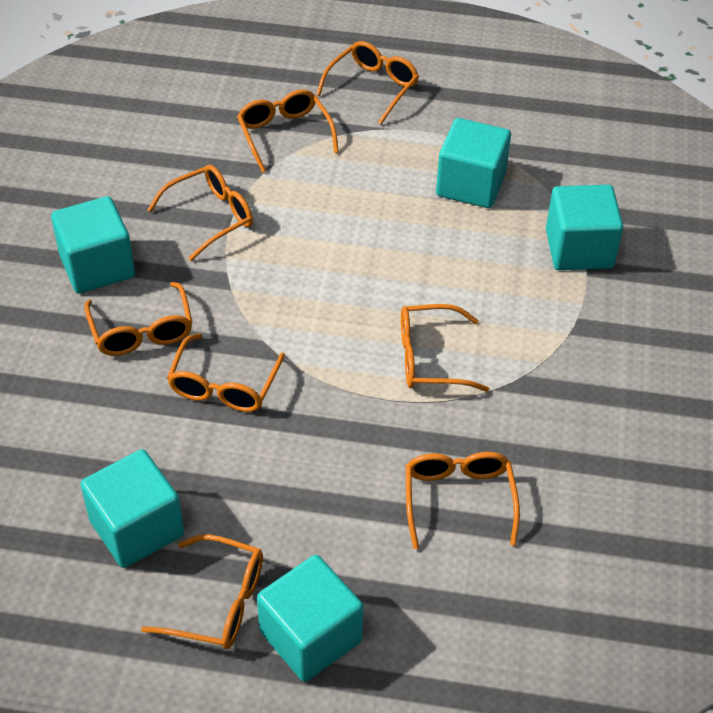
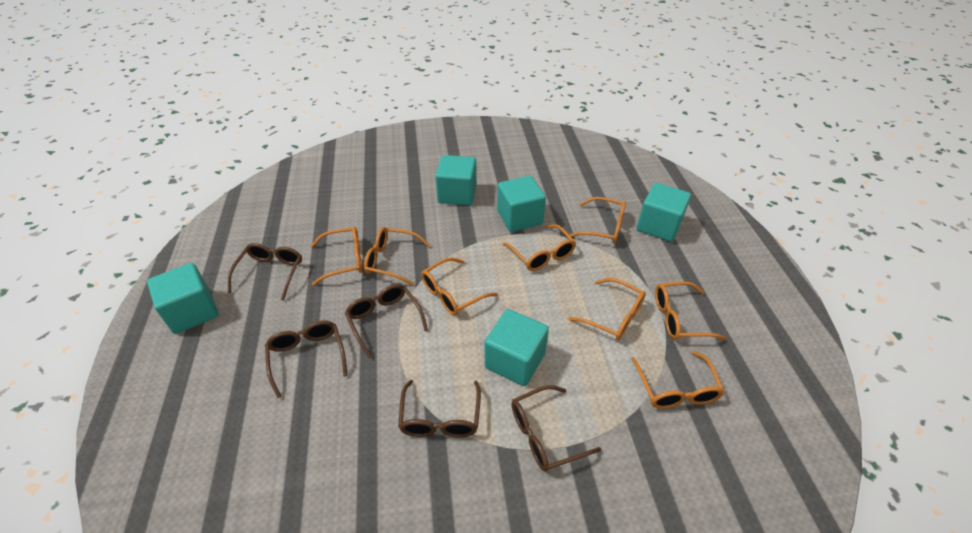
brown glasses: none = 0 -> [228,243,302,300] [265,321,348,398] [345,284,428,359] [398,380,481,438] [511,385,601,472] = 5

